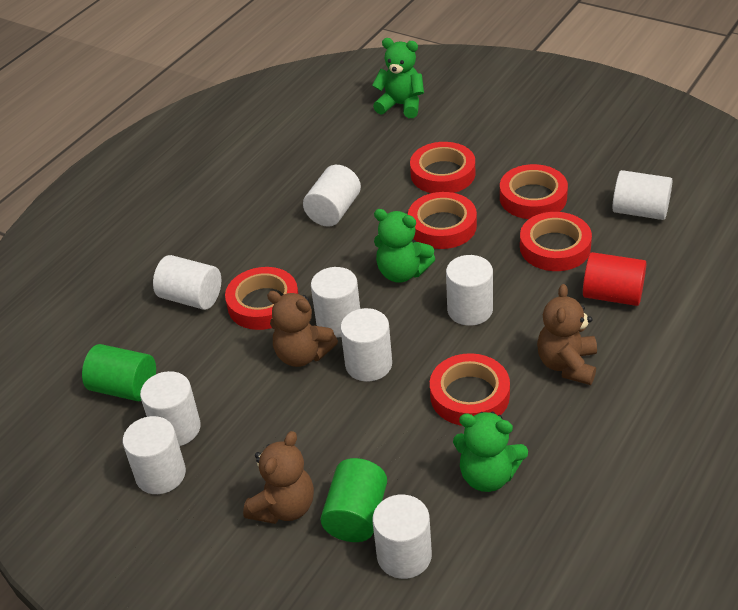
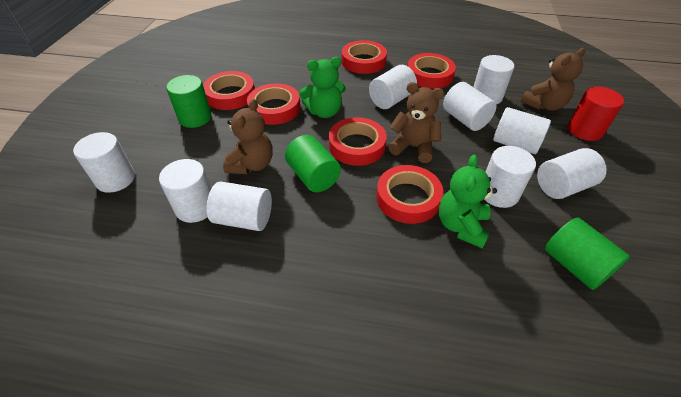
green cylinder: [82,344,156,401] [320,458,387,542] = 2 -> [166,75,212,128] [285,135,341,192] [545,217,630,290] = 3
green teddy bear: [372,38,424,118] [374,209,435,283] [453,412,528,492] = 3 -> [299,57,345,118] [439,155,497,249] = 2

